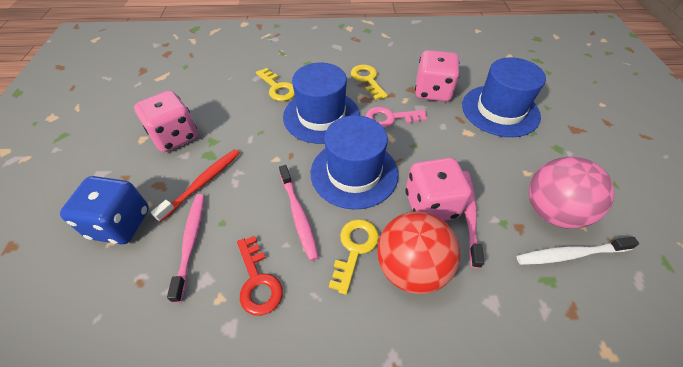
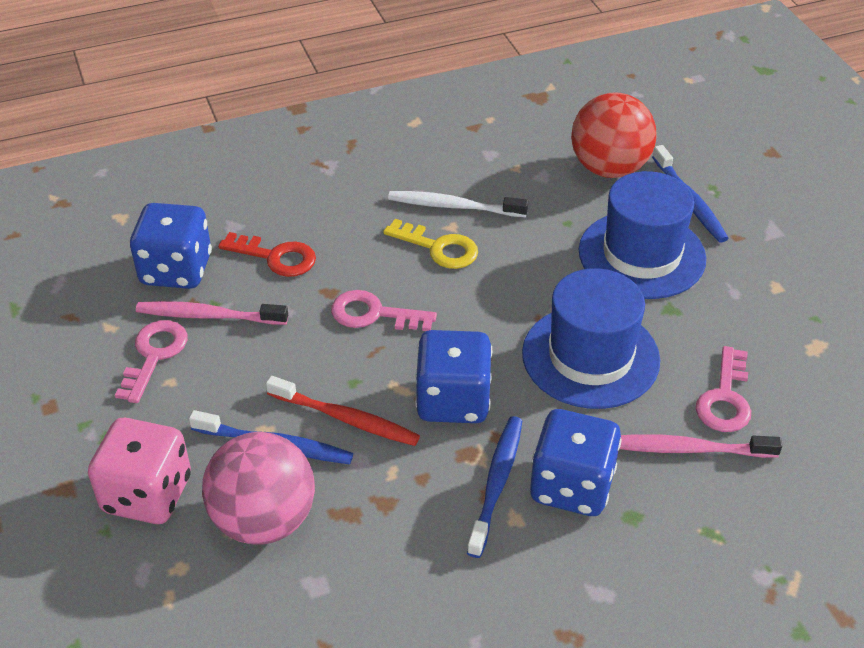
blue dice: [60,176,149,245] = 1 -> [130,203,212,289] [415,330,492,423] [530,409,622,516] = 3
blue hat: [283,63,360,144] [311,115,398,210] [462,57,546,137] = 3 -> [522,268,660,409] [579,171,706,299] = 2
blue toothbrush: none = 0 -> [189,410,353,465] [467,416,522,558] [652,145,729,243] = 3
pink dice: [134,90,198,152] [405,158,472,221] [415,50,460,102] = 3 -> [88,418,191,524] = 1
pink key: [365,107,427,128] = 1 -> [115,320,188,403] [331,290,437,331] [696,346,751,432] = 3
pink toothbrush: [167,194,204,303] [279,165,319,261] [463,171,484,269] = 3 -> [136,301,288,325] [620,434,782,458] = 2
yellow key: [256,68,295,101] [329,219,379,295] [351,65,388,100] = 3 -> [383,219,478,269] = 1

